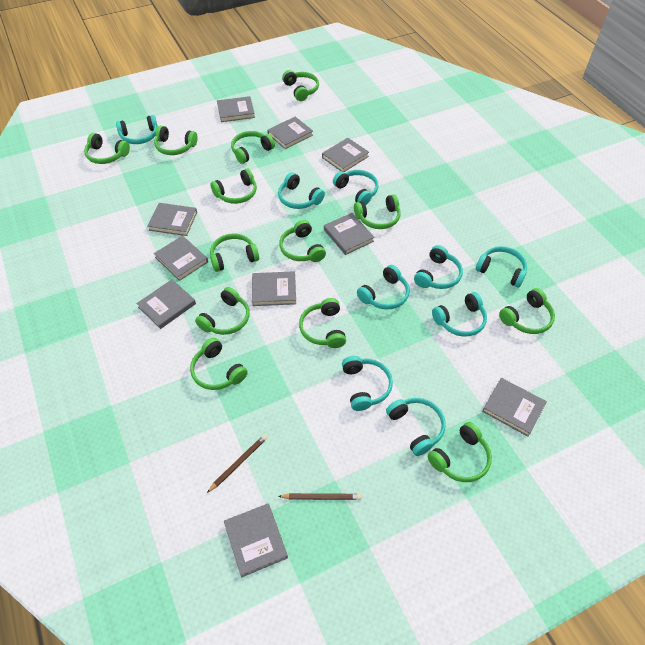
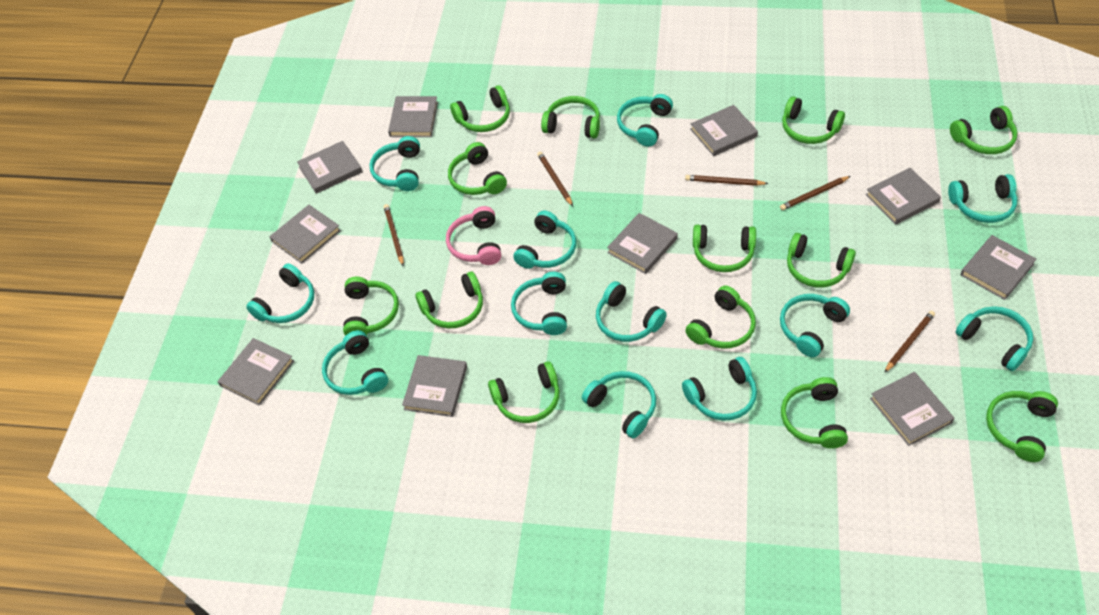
brown pencil: [207,435,267,493] [278,493,362,500] = 2 -> [384,204,404,266] [537,151,573,206] [685,175,768,186] [780,176,850,210] [884,311,935,373] = 5
pink headphones: none = 0 -> [446,206,501,265] = 1
turquoise headphones: [116,115,158,144] [278,172,325,209] [333,170,379,205] [342,356,393,411] [357,265,410,310] [386,398,446,456] [414,245,463,289] [432,292,487,337] [476,246,527,287] = 9 -> [246,263,314,323] [322,330,388,395] [370,136,420,191] [511,272,567,335] [513,211,576,269] [582,371,656,438] [596,281,667,342] [617,94,673,147] [682,357,757,421] [780,294,850,357] [948,174,1017,223] [956,306,1033,371] = 12

